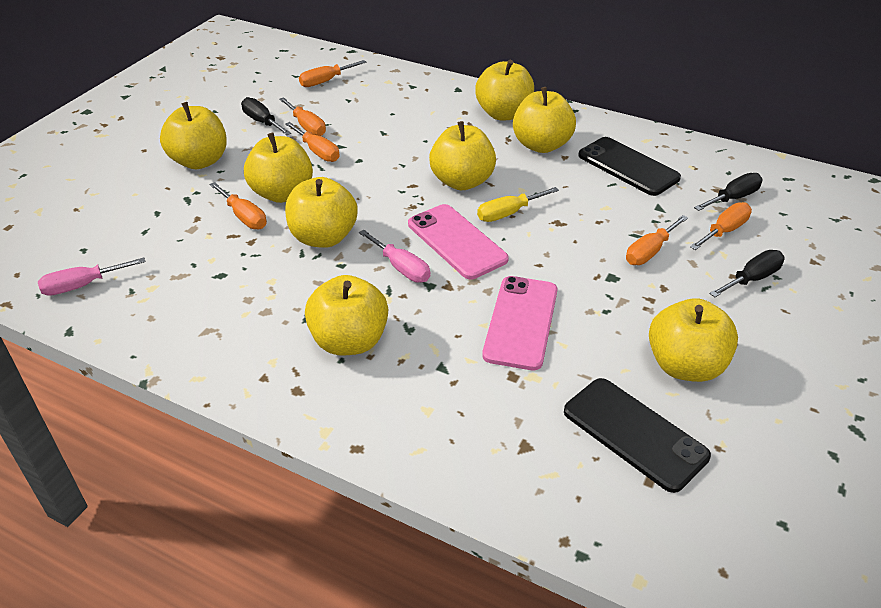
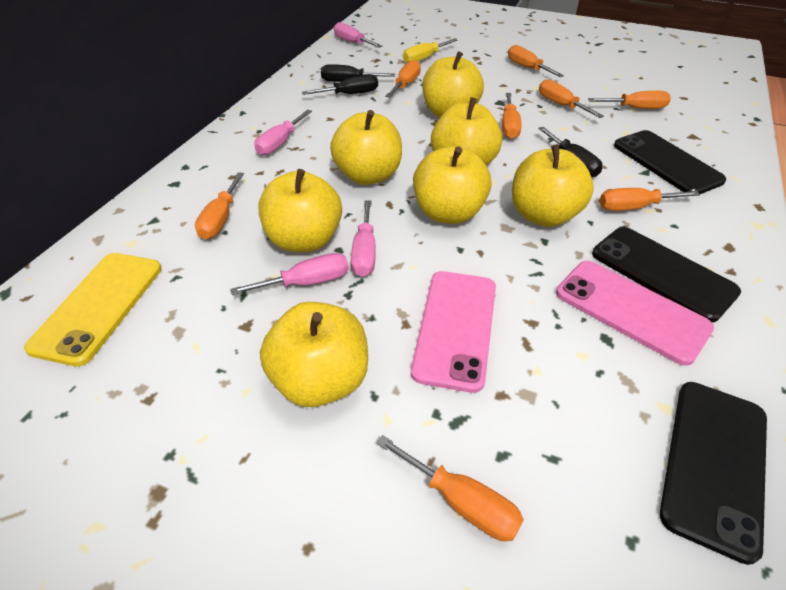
black phone: [564,378,711,493] [578,137,681,196] = 2 -> [592,227,741,322] [614,130,726,194] [660,382,767,565] = 3
orange screwdriver: [209,182,267,229] [279,97,326,136] [285,122,339,162] [299,60,366,87] [626,215,688,265] [690,202,752,250] = 6 -> [195,172,244,239] [376,435,524,541] [385,60,421,98] [502,93,522,139] [508,45,564,77] [539,79,604,118] [588,91,671,109] [600,188,700,211] = 8
pink screwdriver: [38,258,145,296] [359,230,430,283] = 2 -> [230,253,349,295] [254,110,312,155] [334,22,382,48] [351,200,376,277] = 4
yellow apple: [160,102,227,169] [244,133,313,203] [285,177,358,248] [305,275,388,355] [429,121,496,190] [475,60,534,121] [513,87,576,153] [649,298,738,382] = 8 -> [258,169,342,252] [260,302,368,407] [330,110,402,185] [413,146,492,224] [422,51,484,118] [431,97,502,166] [512,144,594,227] = 7
yellow phone: none = 0 -> [24,253,161,367] = 1

